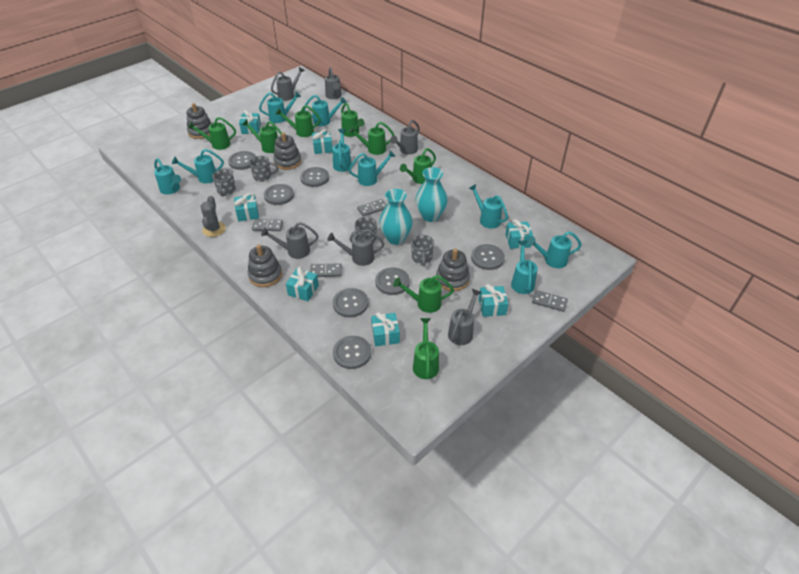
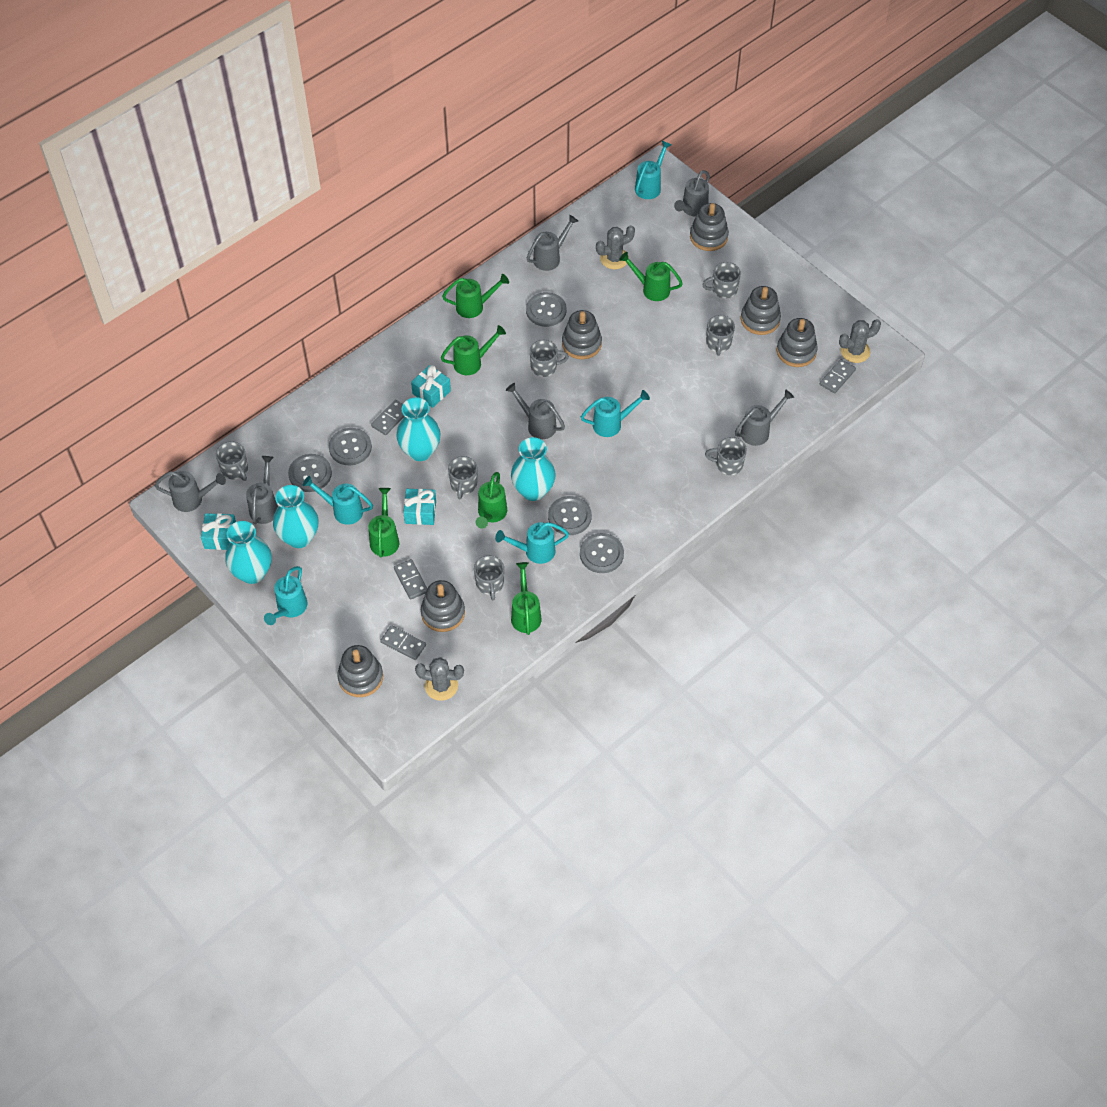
green watering can: [188,117,236,150] [242,120,282,153] [276,105,321,137] [341,103,365,137] [348,122,395,155] [393,275,454,313] [400,148,436,184] [413,318,439,379] = 8 -> [369,488,399,557] [441,325,506,375] [442,274,509,318] [476,472,507,529] [511,562,541,635] [619,252,683,301] = 6
grey button: [228,151,256,170] [264,184,294,205] [300,167,329,187] [333,288,368,318] [333,336,371,369] [375,268,410,295] [471,244,505,270] = 7 -> [288,454,332,492] [329,428,372,465] [526,292,566,327] [548,496,592,535] [580,533,624,573] = 5
grey cactus: [201,196,226,237] = 1 -> [415,657,464,701] [596,225,635,269] [839,319,881,363] = 3
grey mug: [212,169,236,197] [249,156,279,182] [349,217,377,244] [411,235,434,266] = 4 -> [216,441,248,481] [448,456,477,499] [474,556,504,600] [530,340,569,377] [702,262,741,298] [705,437,747,475] [706,315,735,356] = 7
grey stacking toy: [186,103,212,139] [248,245,282,287] [273,132,301,170] [436,249,470,291] = 4 -> [337,645,383,697] [421,580,465,632] [562,310,602,359] [690,203,729,251] [741,286,781,335] [777,318,818,367] = 6
turquoise gift: [234,193,259,222] [239,110,261,134] [286,267,319,301] [312,129,333,154] [371,312,400,346] [479,284,508,317] [505,219,533,249] = 7 -> [201,513,236,550] [403,489,436,525] [411,365,451,408] = 3
turquoise vase: [379,189,413,245] [415,167,448,222] = 2 -> [225,521,271,584] [273,485,318,548] [396,397,441,461] [511,437,556,501] = 4
turquoise watering can: [154,158,181,195] [172,149,224,183] [259,92,301,123] [304,95,346,126] [332,129,352,172] [349,150,395,186] [469,184,508,228] [511,241,538,294] [528,231,582,268] = 9 -> [264,566,308,625] [303,476,373,525] [495,522,569,564] [581,390,650,437] [635,141,671,199] = 5

